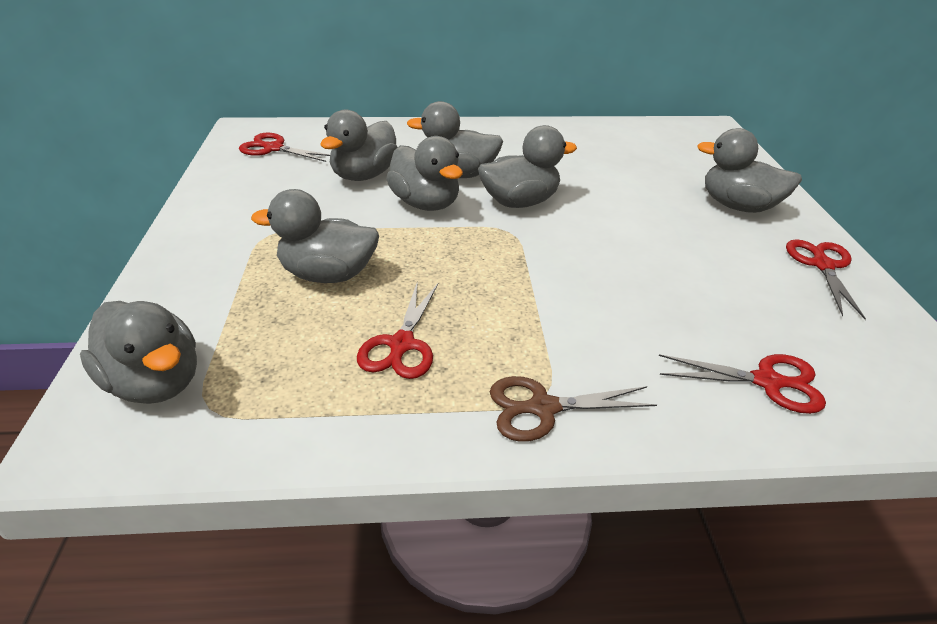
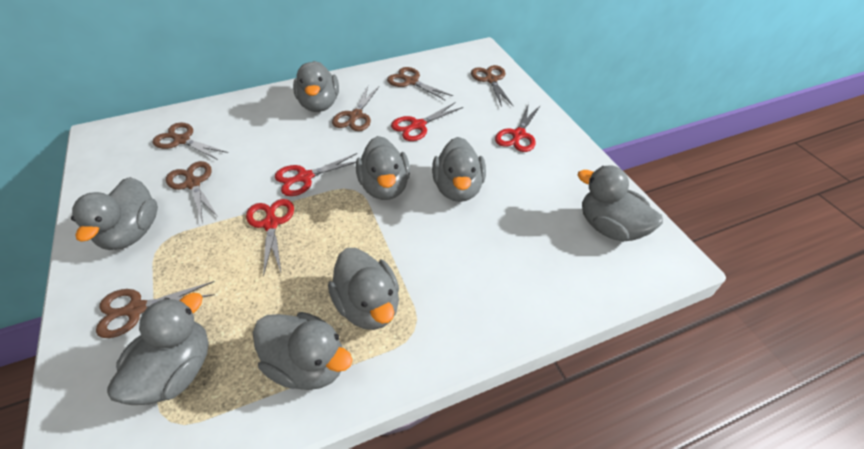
brown scissors: [490,376,657,442] = 1 -> [96,281,215,338] [153,122,228,160] [166,161,218,224] [332,86,379,131] [387,67,453,101] [471,65,513,107] = 6
grey duck: [80,301,197,404] [251,189,379,283] [321,110,398,181] [386,136,463,211] [407,101,503,178] [478,125,577,208] [697,128,802,213] = 7 -> [71,177,158,250] [107,293,209,405] [253,312,353,390] [293,61,339,112] [328,248,399,330] [356,136,410,200] [432,137,486,202] [578,165,663,242] = 8

